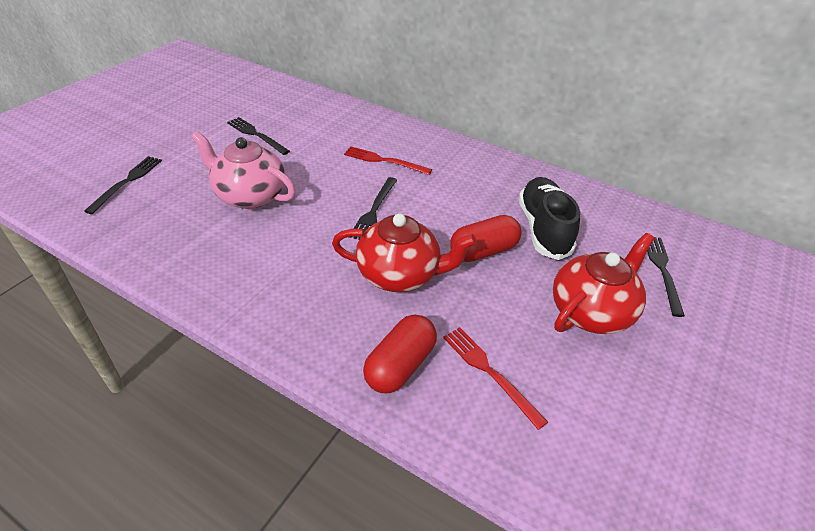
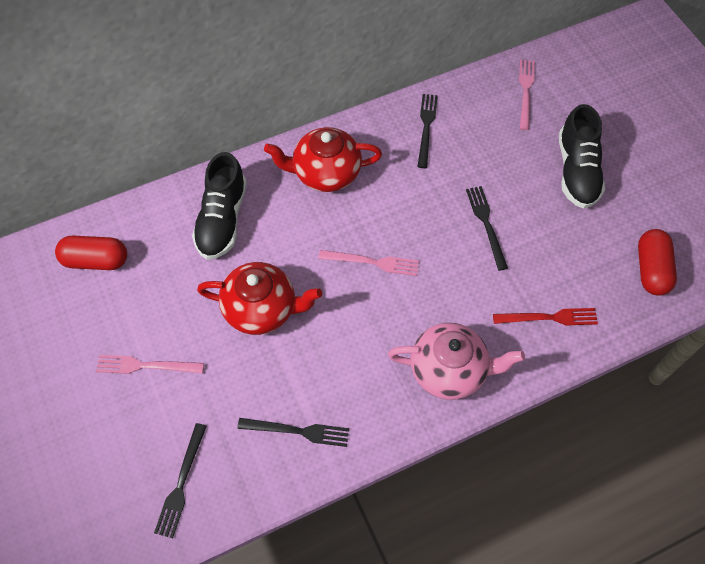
black shoe: [519,177,580,260] = 1 -> [192,152,247,260] [559,104,605,209] = 2
pink fork: none = 0 -> [96,355,204,374] [318,250,419,276] [519,59,535,130] = 3
red fork: [344,146,432,175] [443,327,548,430] = 2 -> [493,308,598,326] = 1

